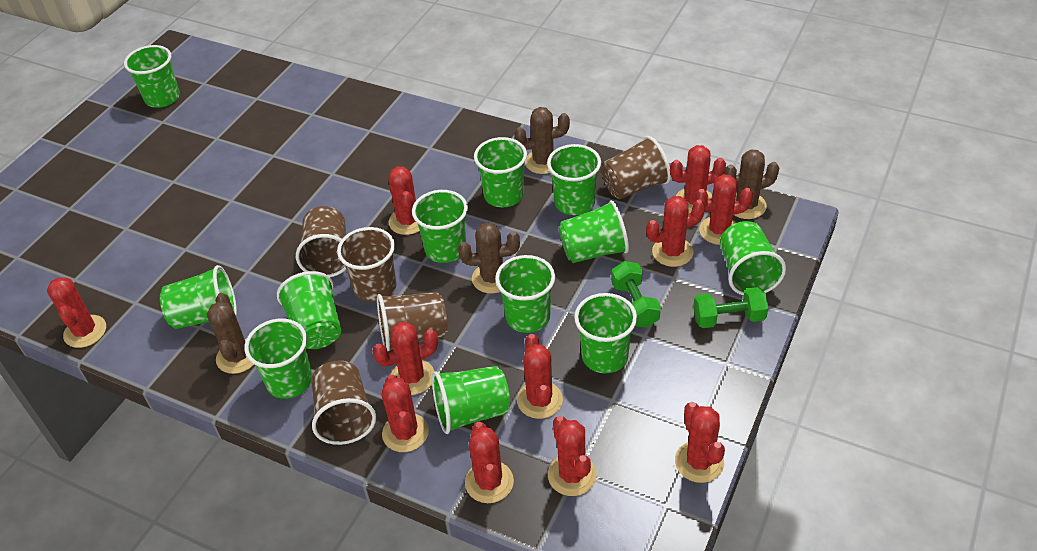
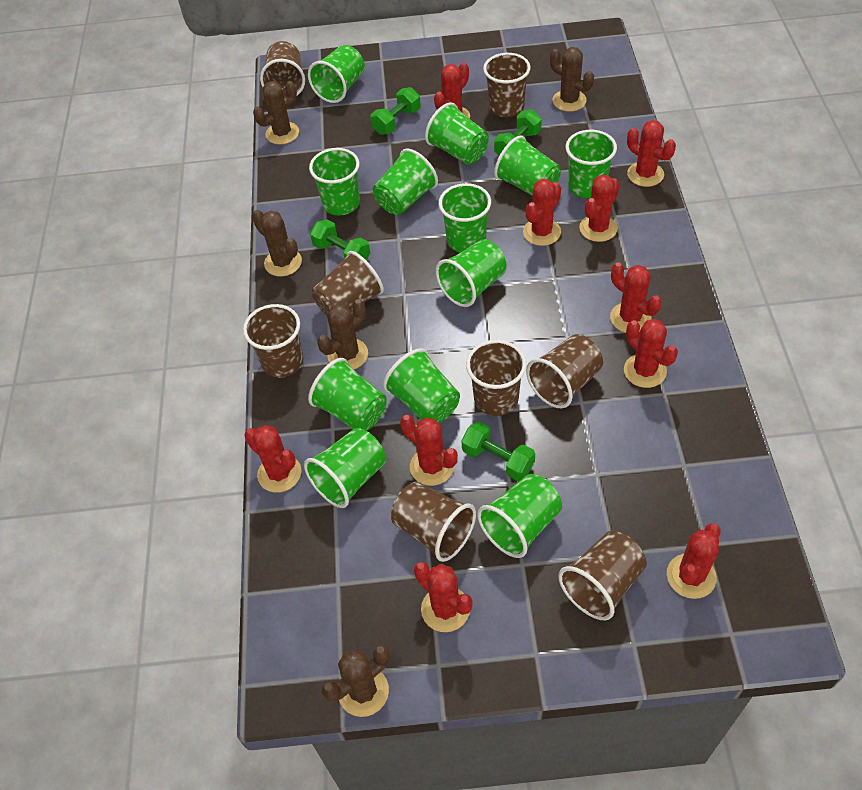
brown cactus: [207,293,254,374] [458,222,520,293] [514,107,570,174] [724,150,779,219] = 4 -> [252,210,302,277] [253,81,299,145] [317,299,368,369] [322,645,390,717] [550,47,594,112] = 5
brown cup: [296,206,346,277] [311,361,376,445] [337,227,396,302] [377,292,448,352] [601,136,671,199] = 5 -> [243,304,304,378] [260,41,305,97] [312,251,384,316] [391,482,476,562] [466,340,526,416] [483,53,531,117] [526,334,603,408] [558,531,647,621] = 8
green dumbbell: [611,261,661,328] [693,287,768,328] = 2 -> [310,219,370,260] [370,87,421,135] [461,421,535,481] [494,110,542,156] = 4
red cactus: [47,277,106,348] [372,322,438,395] [382,374,429,452] [388,166,420,235] [465,422,514,503] [517,334,563,419] [548,416,597,496] [646,196,705,267] [670,145,726,214] [675,402,725,483] [695,174,753,245] = 11 -> [244,425,301,493] [400,415,458,486] [414,562,473,632] [434,62,470,119] [523,179,561,246] [579,175,619,242] [610,262,662,333] [624,319,678,388] [627,120,676,187] [667,523,721,599] = 10

